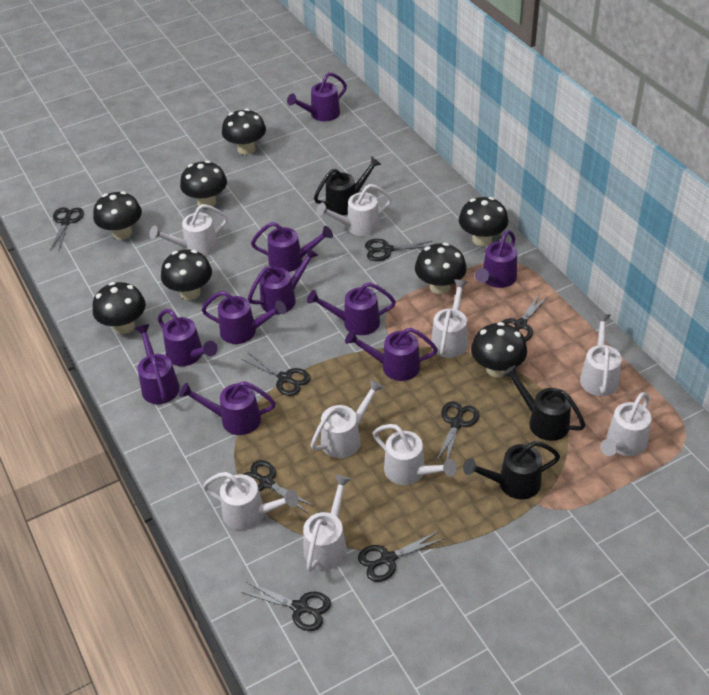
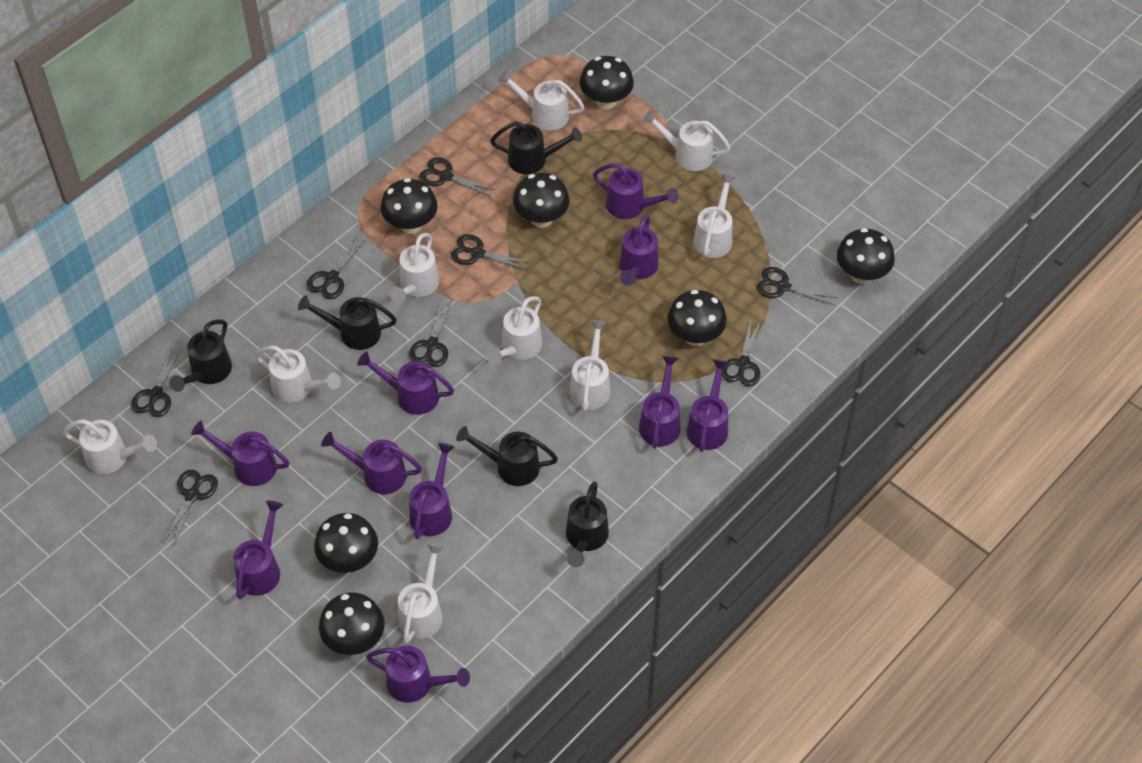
black mushroom: [93,191,142,240] [93,282,146,334] [161,249,212,300] [180,160,227,207] [222,109,266,155] [415,243,467,294] [459,197,508,246] [471,322,527,377] = 8 -> [314,513,378,573] [319,593,385,655] [381,178,438,234] [513,173,570,228] [580,56,634,109] [668,290,727,346] [837,228,895,284] = 7
black watering can: [314,156,381,215] [463,441,560,499] [502,365,585,441] = 3 -> [169,319,232,392] [298,295,397,350] [456,426,558,486] [490,121,582,174] [566,481,609,567] = 5

